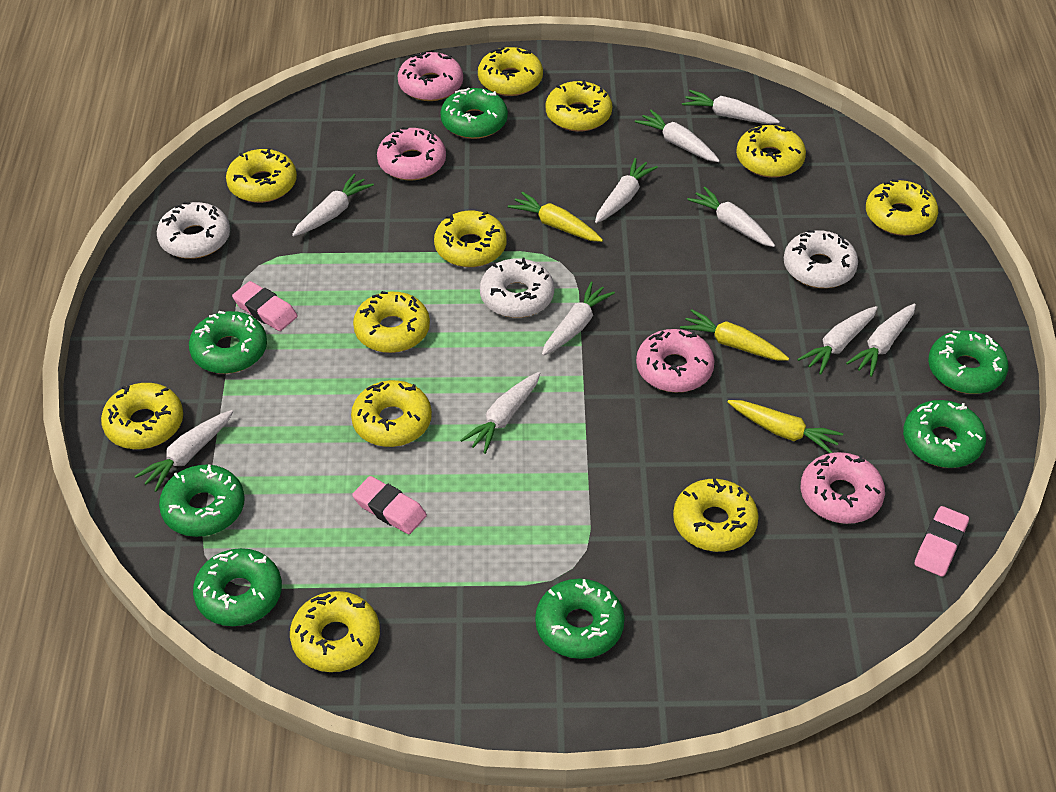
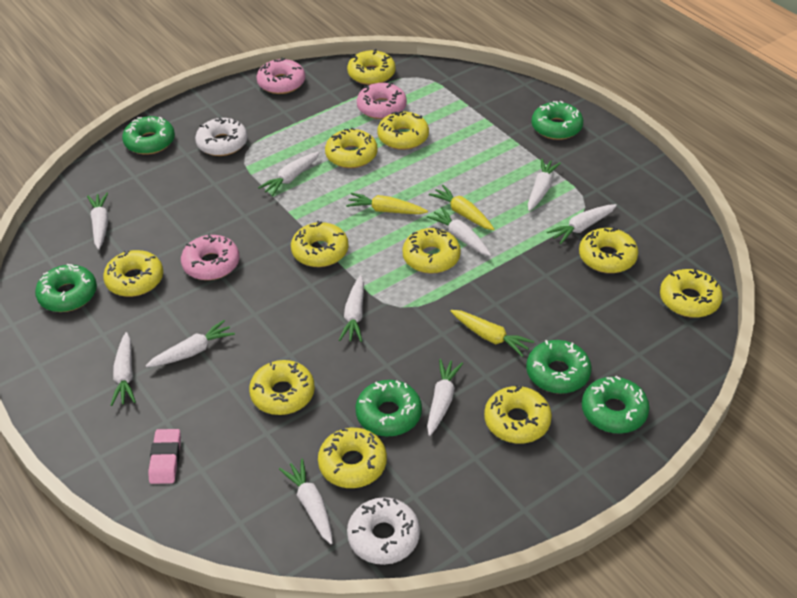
green donut: [159,465,245,537] [189,311,267,374] [193,548,282,626] [440,88,508,139] [535,579,625,659] [903,400,986,468] [928,330,1009,394] = 7 -> [35,264,97,312] [122,116,175,155] [355,380,422,437] [526,340,591,394] [532,101,583,140] [582,376,650,434] = 6
pink donut: [377,127,446,181] [398,52,463,101] [636,329,715,393] [800,452,885,524] = 4 -> [181,234,240,280] [256,57,305,94] [357,82,407,119] = 3
pink eraser: [232,281,298,331] [352,476,427,534] [914,506,969,577] = 3 -> [148,429,181,484] = 1
white donut: [157,202,230,259] [480,258,554,318] [784,230,858,288] = 3 -> [195,117,248,156] [347,497,420,565] = 2

